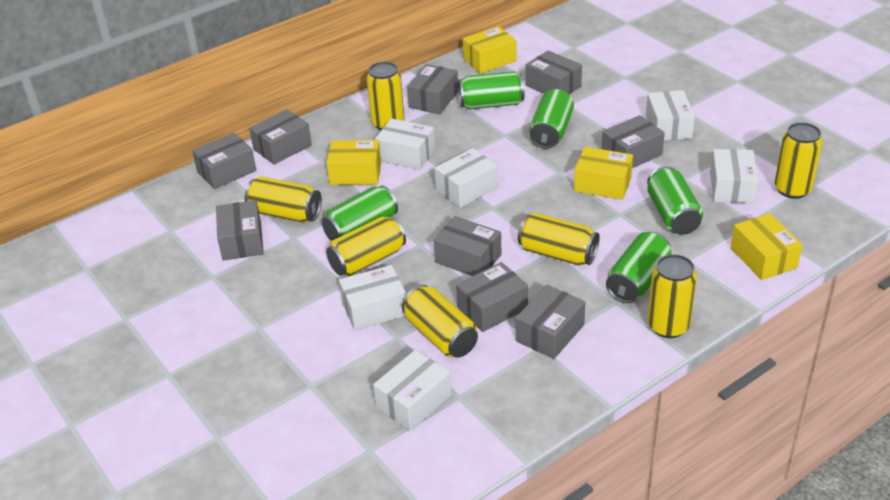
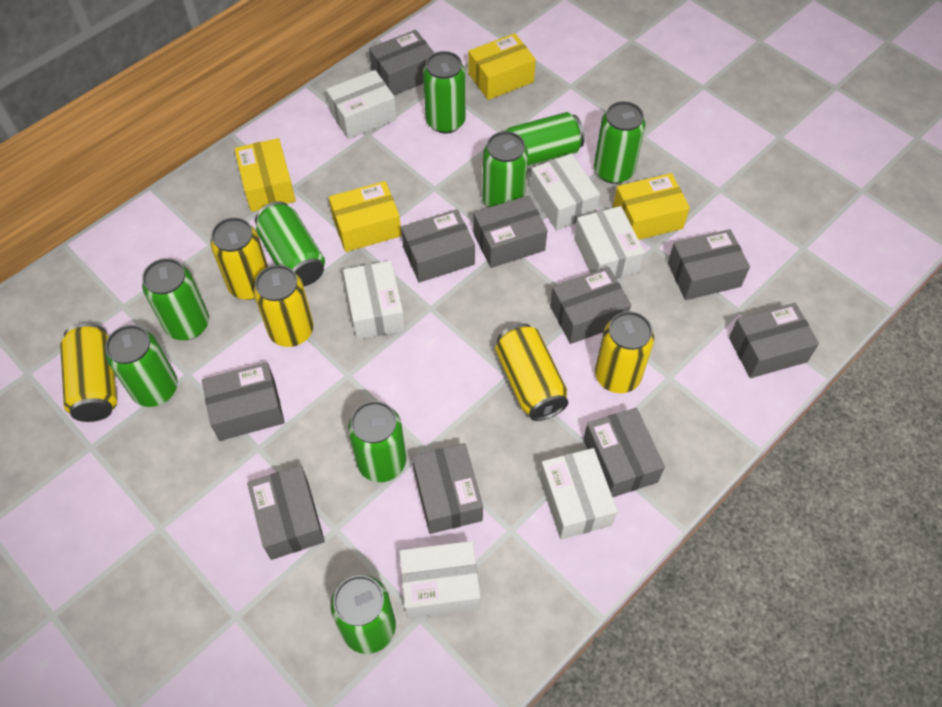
green can: [322,185,398,241] [458,71,524,109] [529,89,574,149] [606,232,672,303] [647,166,703,235] = 5 -> [105,325,178,407] [142,258,209,340] [255,201,325,287] [331,575,396,654] [348,401,406,482] [423,51,466,133] [482,131,528,208] [506,112,585,167] [594,101,646,184] = 9
grey box: [192,133,256,189] [216,200,264,261] [249,109,312,165] [407,64,458,114] [434,216,502,276] [456,262,528,332] [516,285,585,359] [526,50,582,95] [602,115,665,168] = 9 -> [202,362,285,441] [247,465,325,560] [369,30,434,95] [401,209,475,283] [412,443,483,534] [473,195,547,268] [550,267,631,344] [583,408,665,497] [668,229,750,300] [729,303,819,378] = 10
yellow can: [245,176,322,223] [326,216,406,277] [366,62,404,130] [402,285,478,358] [518,212,600,265] [648,254,697,338] [775,122,823,199] = 7 -> [60,323,117,422] [210,217,268,300] [254,265,313,347] [495,323,568,421] [595,311,654,393] = 5

